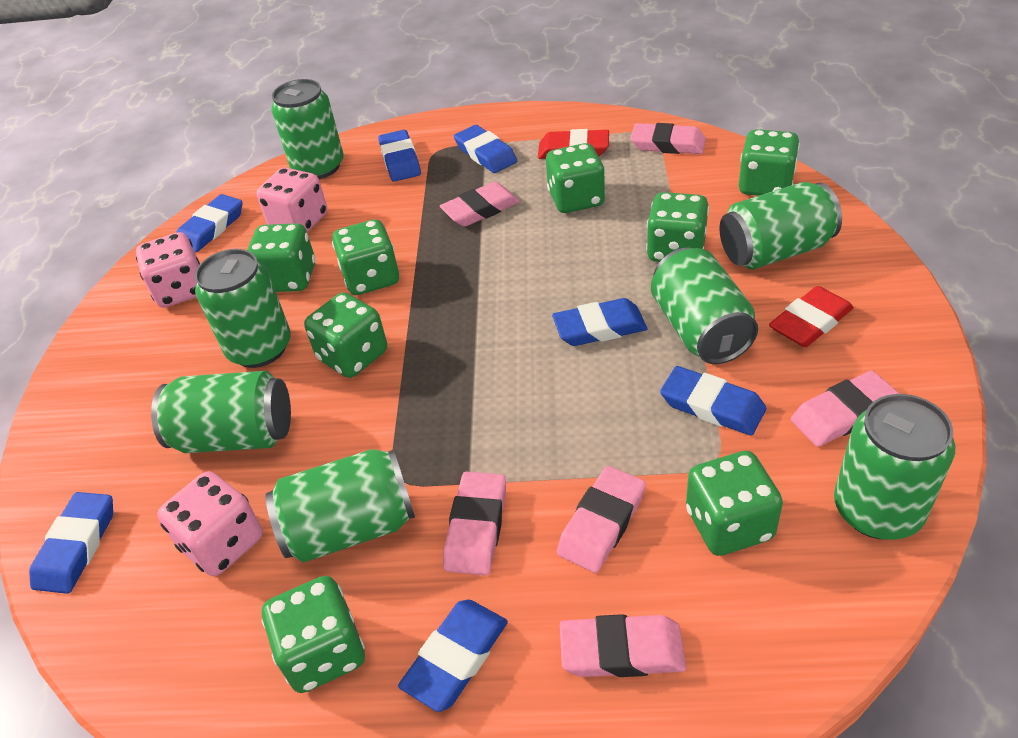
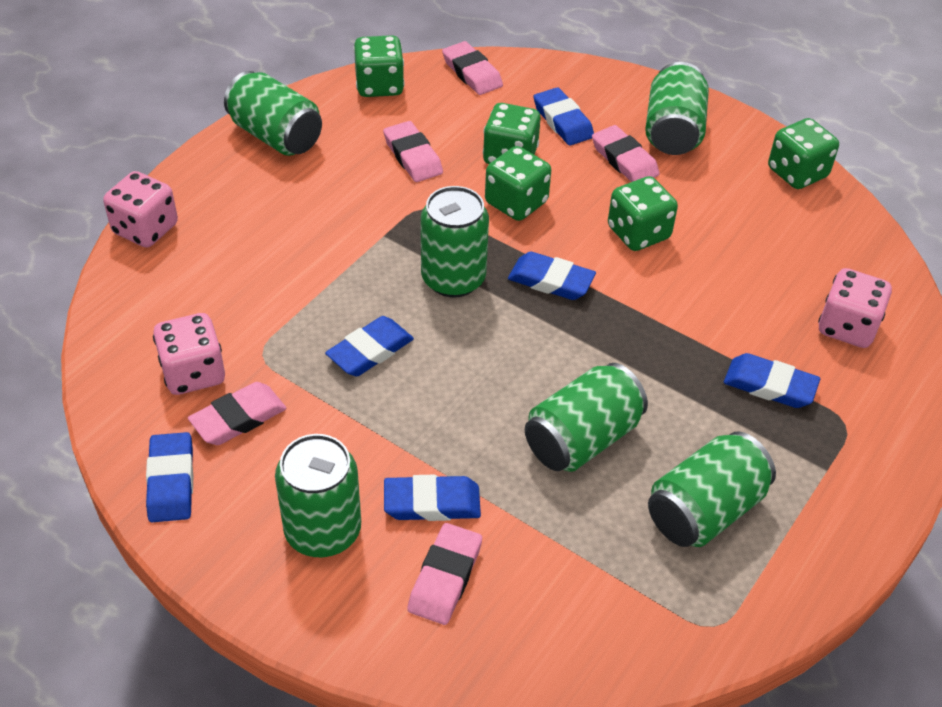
blue eraser: [29,492,113,594] [176,194,242,253] [378,130,421,182] [398,599,508,712] [454,125,517,173] [552,298,647,346] [660,366,766,436] = 7 -> [146,432,193,522] [325,316,414,376] [384,475,481,521] [508,252,596,300] [533,87,594,146] [724,353,820,408] = 6
green can: [151,371,291,453] [195,249,291,368] [266,449,415,563] [271,79,344,179] [651,247,758,364] [720,182,842,270] [834,394,955,540] = 7 -> [224,71,322,156] [275,434,361,557] [421,186,489,297] [525,363,648,472] [645,62,709,155] [648,431,776,547] = 6
green dice: [247,223,315,292] [262,576,365,693] [304,292,387,378] [332,219,399,295] [546,143,605,213] [646,192,709,262] [686,451,783,556] [739,129,800,196] = 8 -> [353,35,404,97] [483,103,540,164] [485,146,551,221] [608,176,678,251] [768,118,839,189] = 5
pink eraser: [440,182,520,227] [443,472,506,576] [557,466,646,573] [560,614,686,677] [630,123,706,154] [791,371,900,447] = 6 -> [188,382,287,445] [383,121,443,182] [407,523,482,625] [442,41,503,95] [592,125,660,182] = 5
red eraser: [538,129,609,159] [769,286,854,347] = 2 -> none = 0

